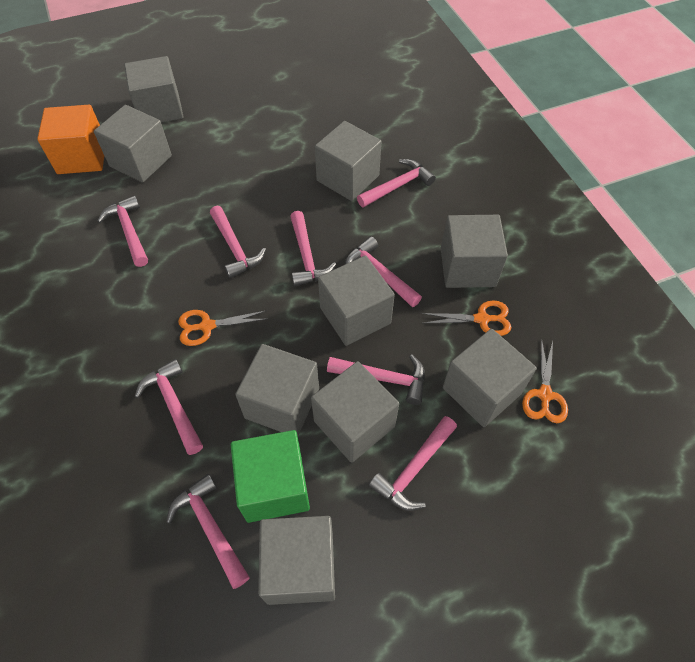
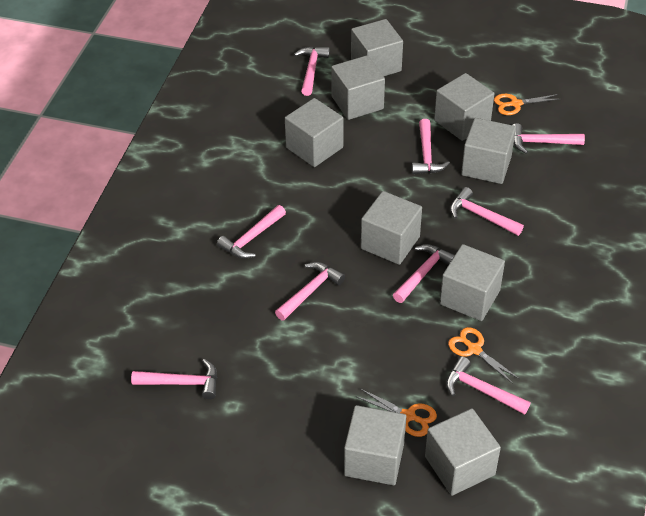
green cube: [231,430,310,523] = 1 -> none = 0
orange cube: [37,105,104,174] = 1 -> none = 0

